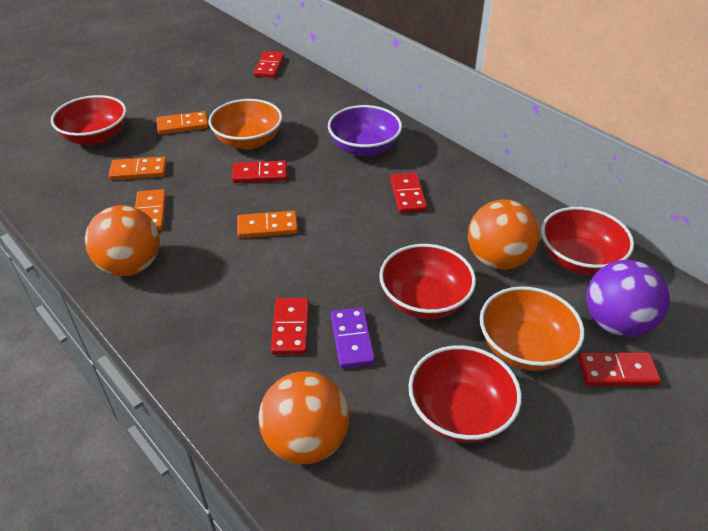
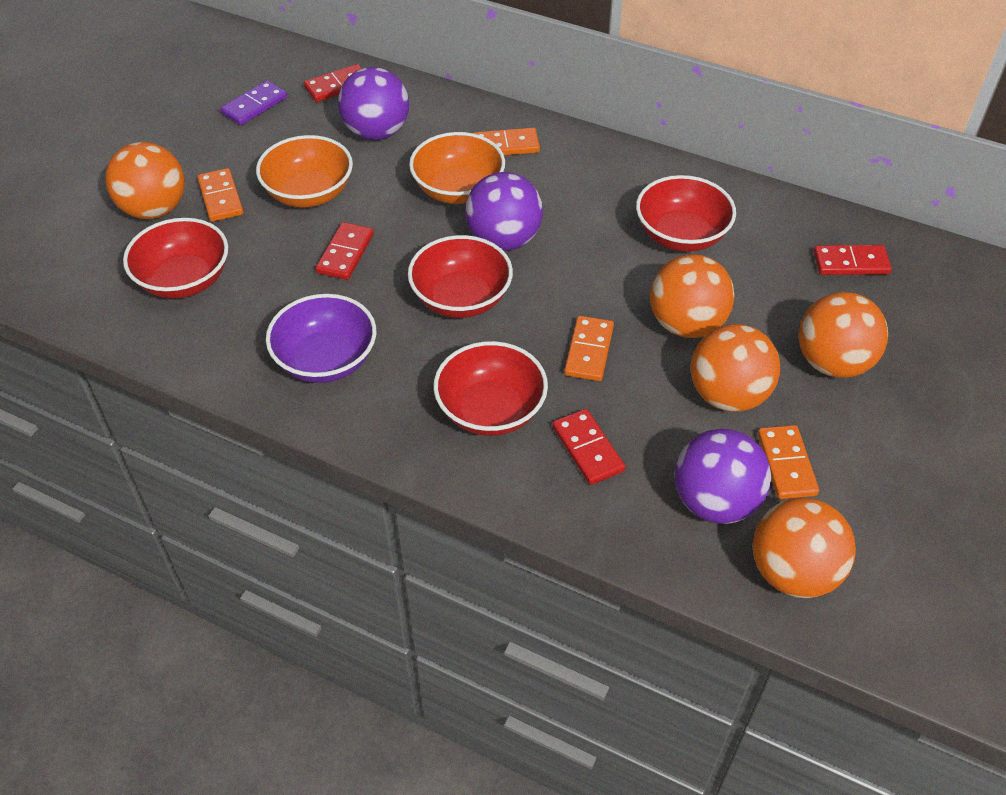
orange ball: [85,205,160,276] [258,371,349,464] [468,199,540,270] = 3 -> [105,142,185,219] [650,254,735,338] [691,324,780,412] [752,498,856,598] [798,292,888,378] = 5
purple ball: [587,260,670,337] = 1 -> [338,67,409,140] [465,172,543,251] [675,429,771,524] = 3
red domino: [232,161,287,183] [254,51,285,78] [271,298,309,355] [390,173,427,213] [578,352,661,386] = 5 -> [304,64,362,102] [316,222,374,280] [552,409,625,485] [814,245,892,275] = 4

